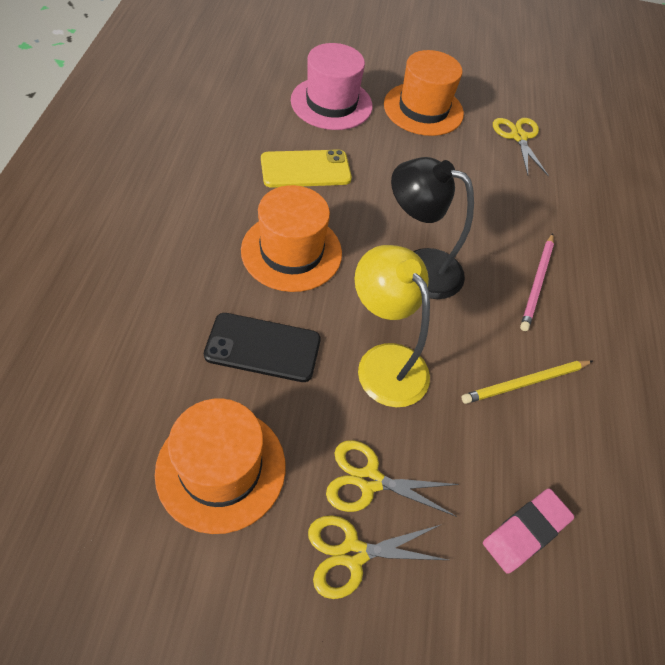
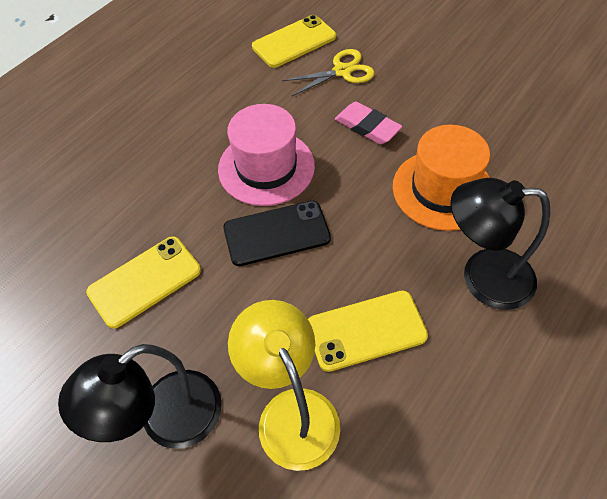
black lamp: [391,157,474,299] = 1 -> [58,344,221,449] [451,178,551,310] = 2
orange hat: [155,399,286,534] [241,185,342,292] [384,50,464,136] = 3 -> [393,125,490,231] = 1
pink pencil: [520,233,554,331] = 1 -> none = 0
yellow pencil: [461,360,593,404] = 1 -> none = 0
yellow phone: [261,149,352,188] = 1 -> [86,236,201,329] [252,15,336,68] [308,291,428,372] = 3
yellow scissors: [308,515,448,599] [326,440,459,517] [493,118,549,177] = 3 -> [282,49,374,97] = 1

